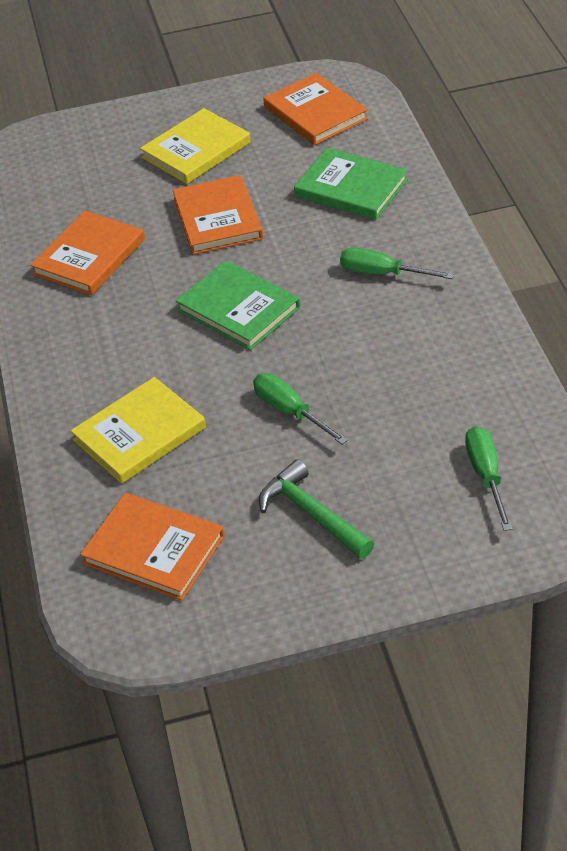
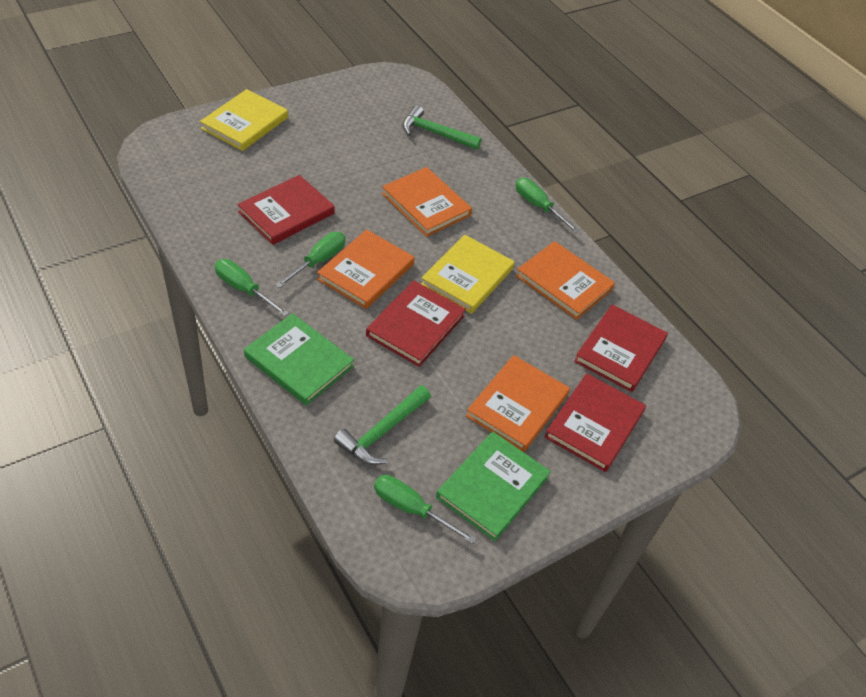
green hammer: [259,459,374,559] = 1 -> [334,385,431,465] [402,105,482,150] = 2
green screwdriver: [253,373,348,445] [340,247,454,279] [465,426,512,531] = 3 -> [215,259,289,317] [276,232,345,288] [374,475,477,544] [515,178,579,233] = 4
red book: none = 0 -> [237,175,335,245] [366,281,466,367] [544,373,646,472] [574,305,668,392] = 4

